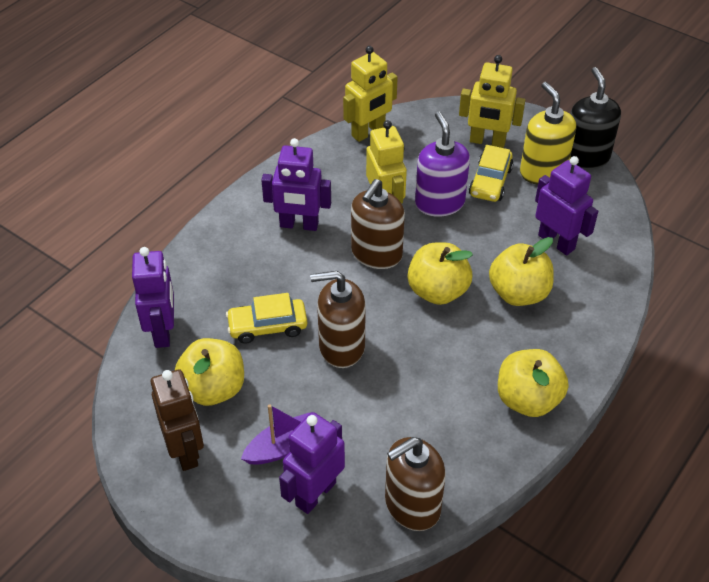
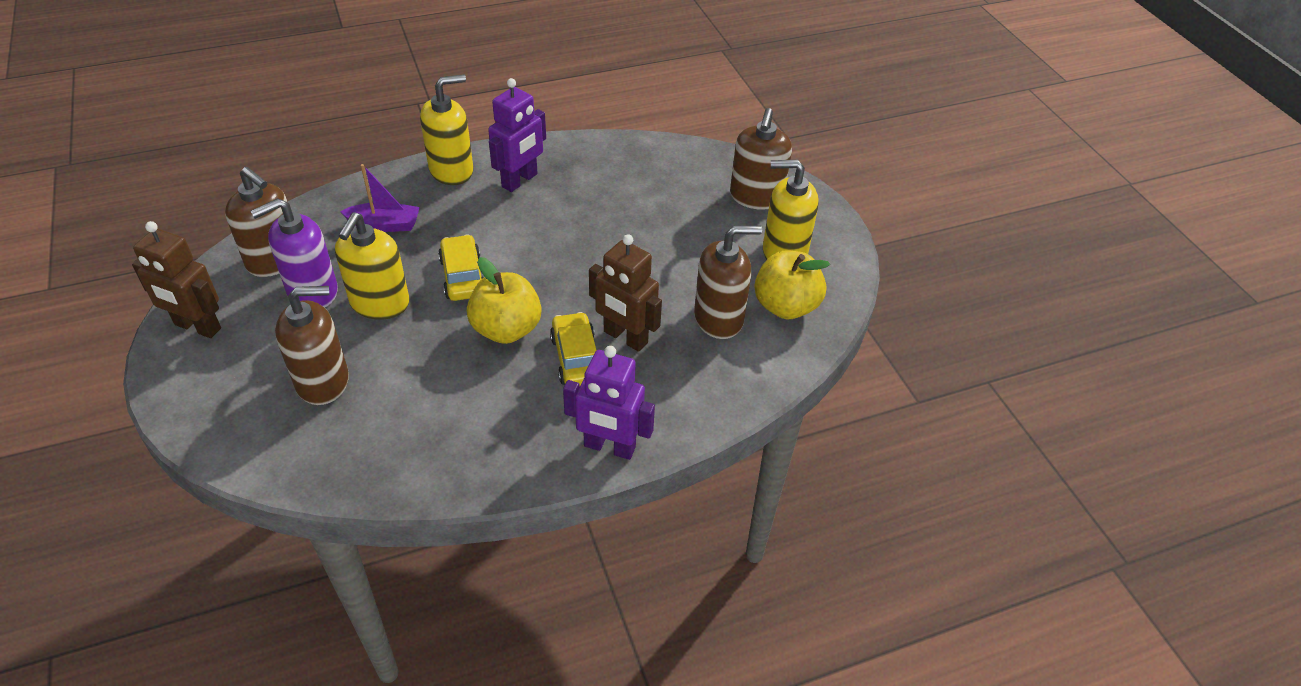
black soap dispenser: [570,67,621,170] = 1 -> none = 0
brown robot: [151,369,204,471] = 1 -> [132,221,221,338] [589,234,662,352] = 2
brown soap dispenser: [310,271,366,368] [351,179,405,269] [385,437,446,531] = 3 -> [225,167,287,277] [275,286,349,405] [694,225,762,339] [730,108,792,210] = 4
purple robot: [132,247,174,348] [261,138,331,231] [279,412,345,514] [535,156,598,255] = 4 -> [488,78,546,192] [563,346,655,460] = 2
yellow apple: [175,338,244,406] [408,242,473,305] [489,237,554,306] [498,349,568,417] = 4 -> [467,257,542,344] [754,251,830,319] = 2
yellow robot: [343,46,398,142] [366,120,407,204] [459,55,525,148] = 3 -> none = 0
yellow soap dispenser: [520,82,576,185] = 1 -> [335,212,409,320] [420,74,473,185] [763,160,819,260] = 3

